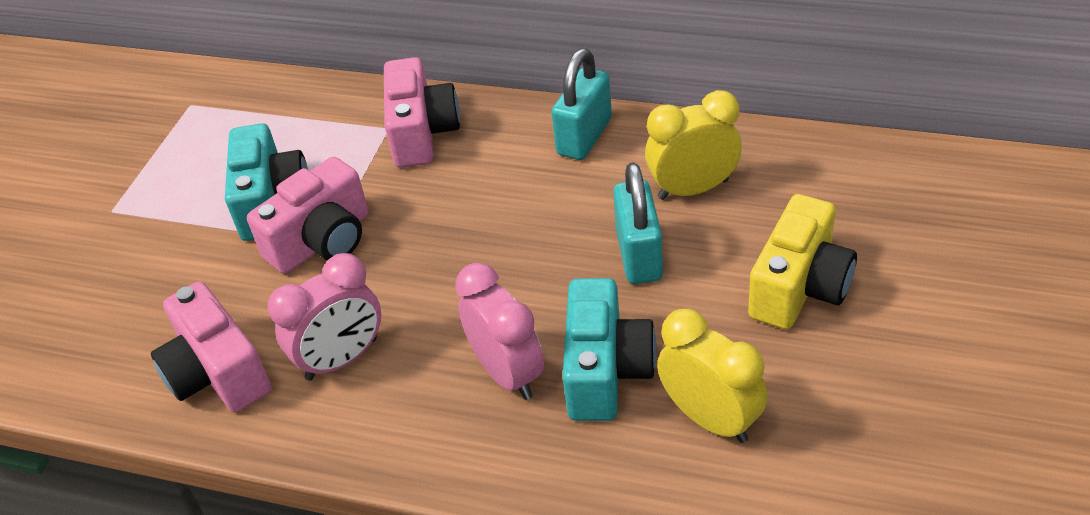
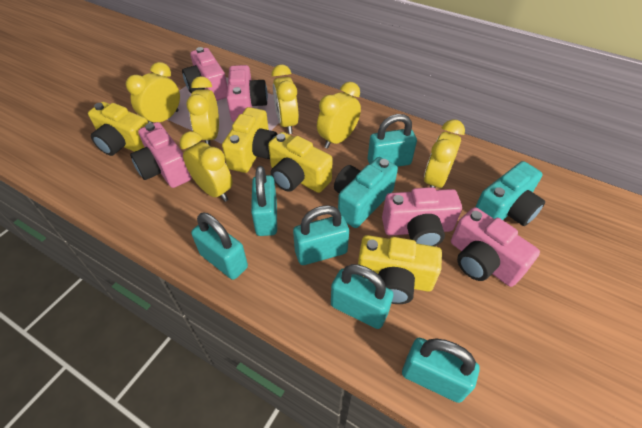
pink camera: [151,281,271,412] [247,157,368,274] [384,57,460,168] = 3 -> [130,122,192,188] [182,47,228,101] [227,65,268,122] [382,187,462,246] [451,207,540,287] = 5
pink clock: [268,253,381,381] [455,263,544,400] = 2 -> none = 0
turquoise padlock: [552,48,612,160] [613,162,663,284] = 2 -> [191,213,248,280] [251,166,277,236] [293,205,349,265] [331,264,393,329] [368,114,417,167] [402,338,480,403] = 6
yellow camera: [748,194,857,329] = 1 -> [88,102,148,156] [222,107,278,173] [268,132,333,193] [358,235,442,304] = 4
yellow clock: [645,90,742,200] [657,309,767,443] = 2 -> [126,62,180,123] [180,131,233,202] [186,76,219,145] [272,64,299,134] [317,82,361,149] [424,119,465,188] = 6

